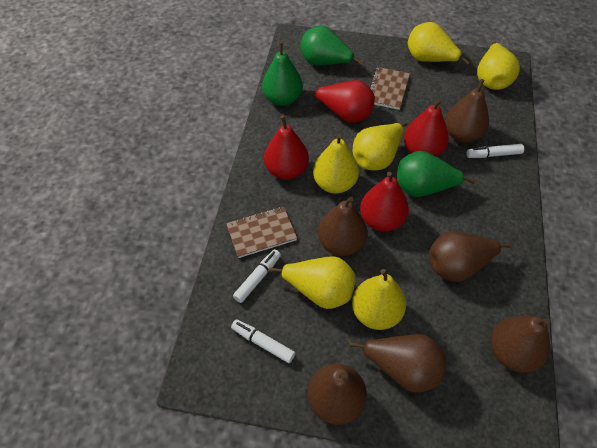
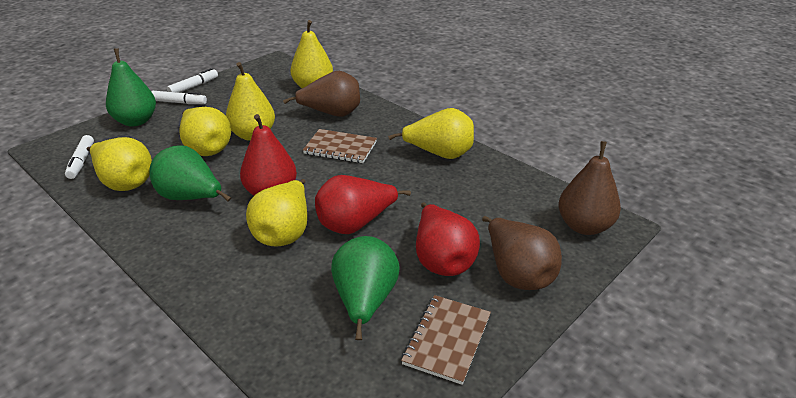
brown pear: [308,364,367,425] [318,197,367,256] [349,334,446,393] [429,231,511,282] [445,79,489,143] [491,316,550,373] = 6 -> [283,71,360,117] [482,216,562,290] [559,141,621,235] = 3
red pear: [264,116,309,180] [306,80,375,123] [360,172,409,232] [404,99,449,157] = 4 -> [240,114,297,196] [315,175,411,234] [416,202,480,276] = 3

